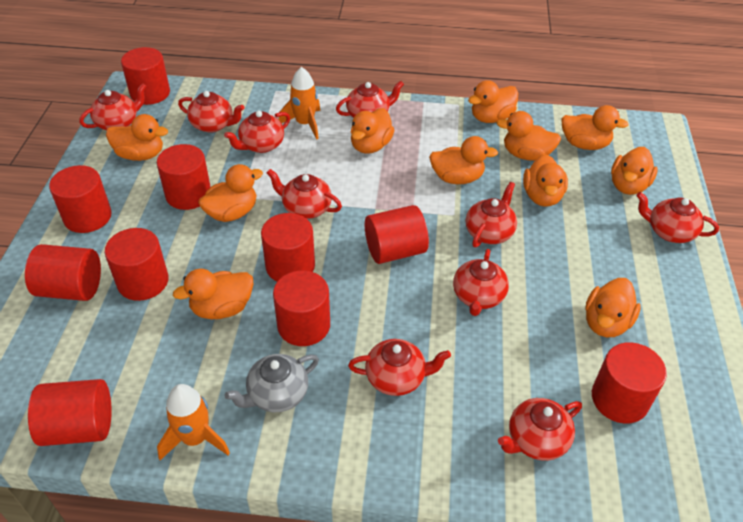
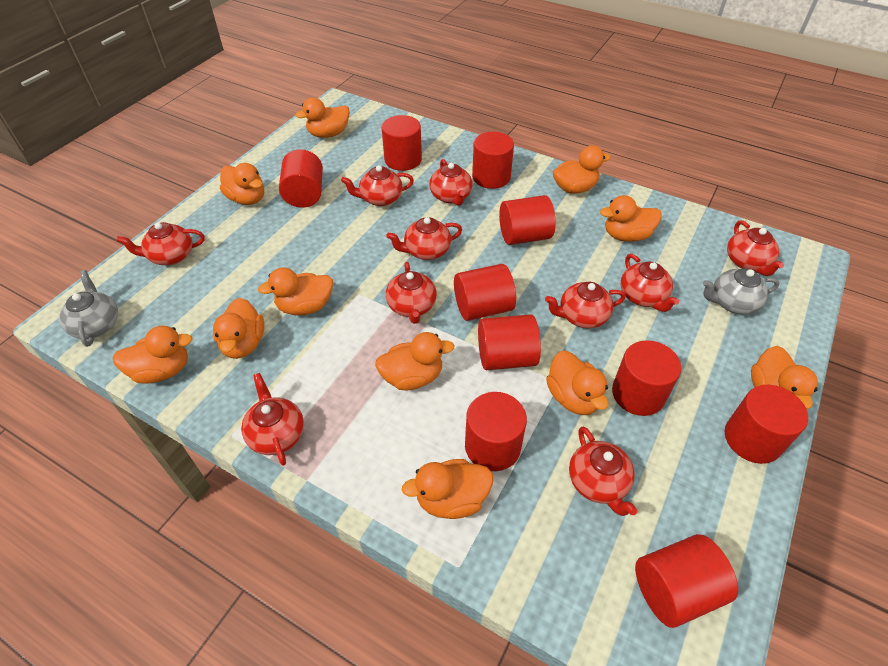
grey teapot: [225,354,319,412] = 1 -> [59,270,118,347] [703,268,780,314] = 2
orange rocket: [157,384,230,460] [279,67,320,140] = 2 -> none = 0

